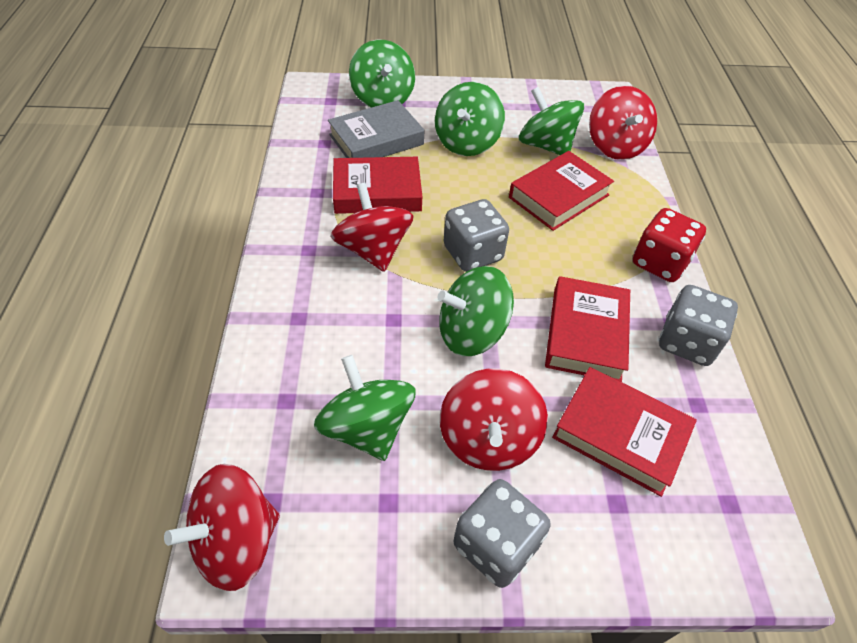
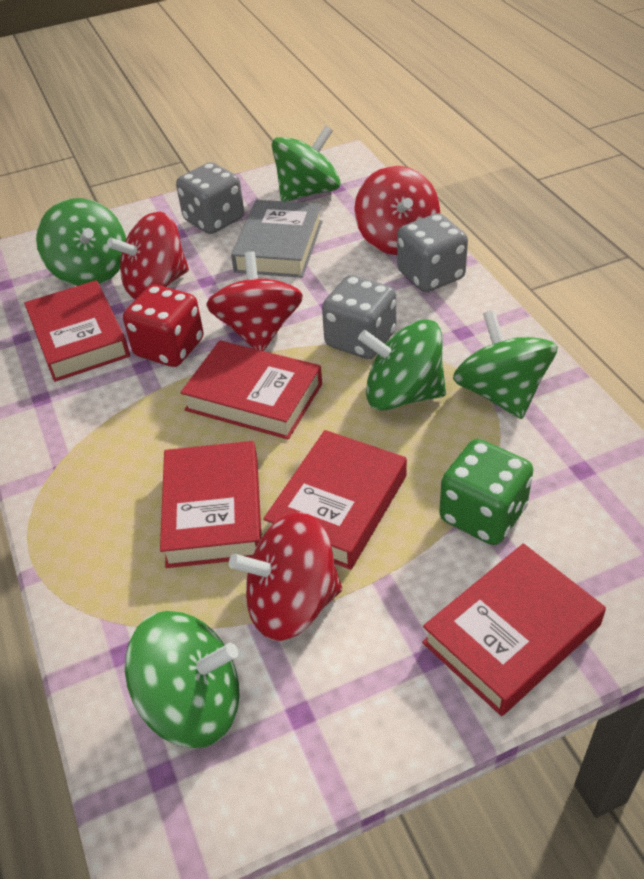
green dice: none = 0 -> [439,439,533,545] = 1
red book: [333,157,422,214] [509,151,614,231] [545,276,630,382] [552,367,697,497] = 4 -> [24,280,130,382] [160,441,262,568] [180,340,322,439] [263,430,407,570] [422,543,606,716] = 5

